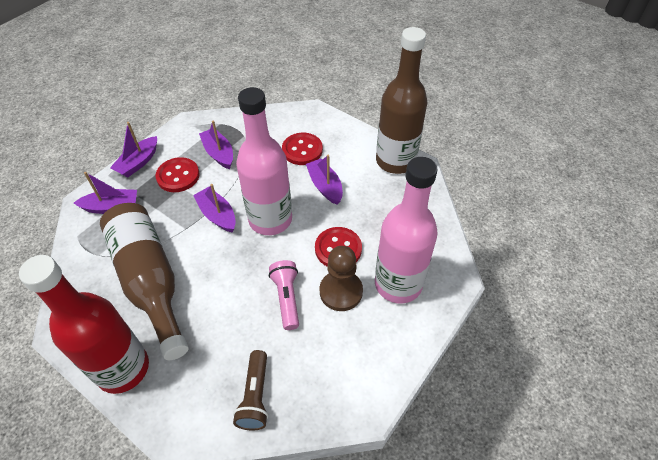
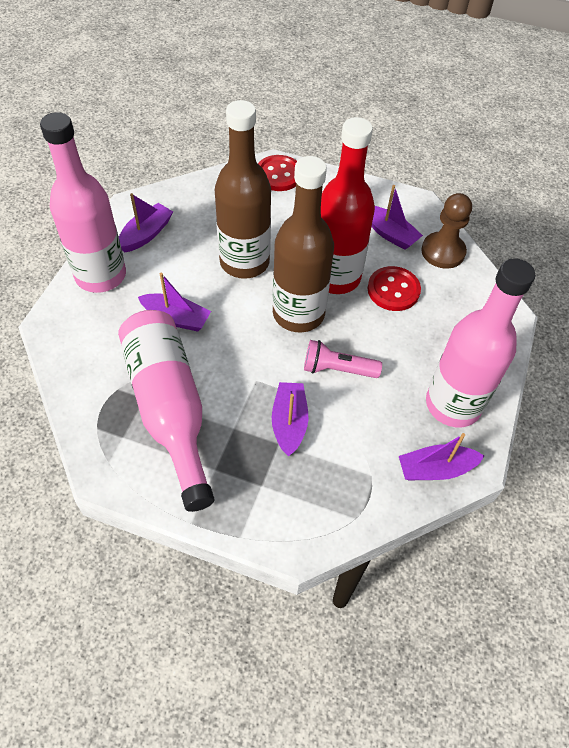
brown flashlight: [233,350,268,430] = 1 -> none = 0
pink bottle: [236,87,292,235] [375,157,438,303] = 2 -> [40,112,126,293] [118,310,214,512] [426,258,535,427] = 3
red button: [155,157,200,192] [282,133,323,165] [315,227,362,266] = 3 -> [258,155,297,191] [368,266,421,311] = 2

